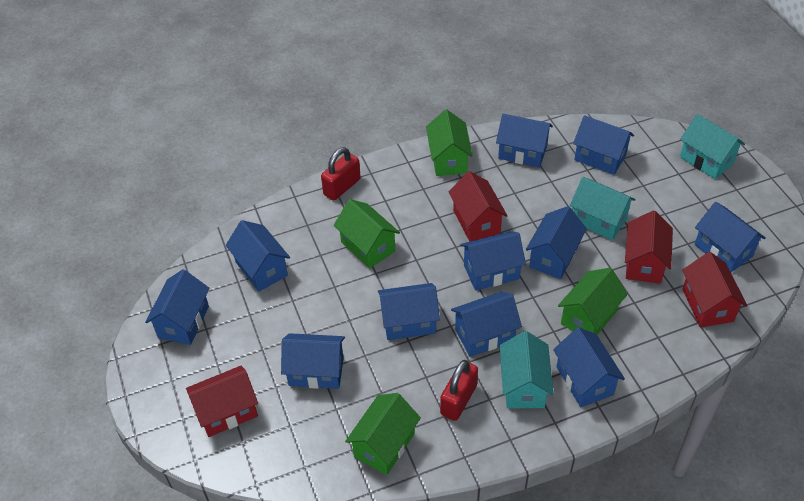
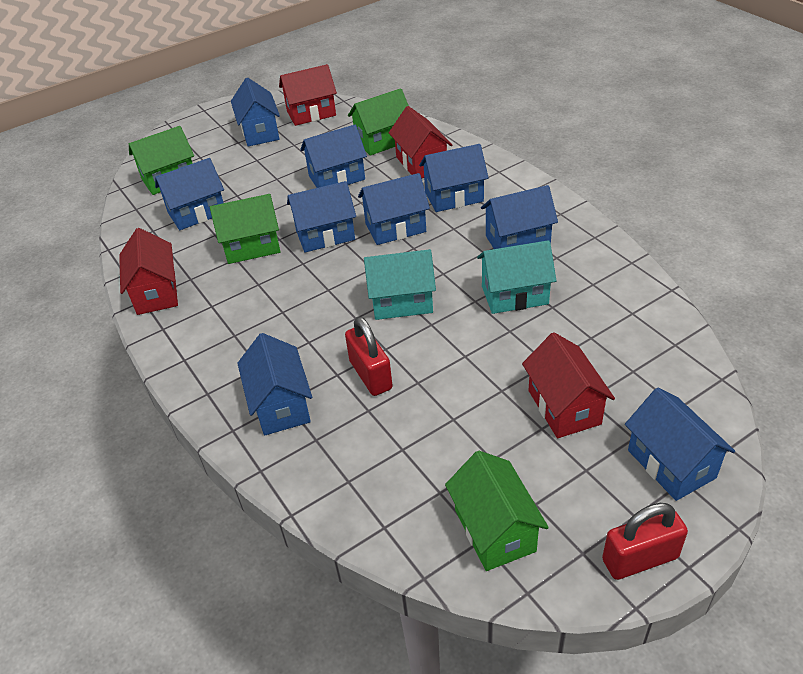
blue house: [145,269,210,345] [225,220,290,292] [281,333,345,389] [378,283,440,340] [451,292,522,357] [460,232,526,291] [496,114,553,168] [526,206,587,279] [553,327,625,407] [573,115,634,175] [695,202,766,272] = 11 -> [155,158,224,230] [231,77,280,147] [237,333,312,435] [287,181,356,252] [300,125,367,188] [358,173,430,245] [419,144,489,212] [481,185,558,249] [625,388,735,501] = 9
turquoise house: [500,331,554,408] [570,177,636,240] [680,114,745,179] = 3 -> [364,249,436,320] [477,240,557,314] = 2

